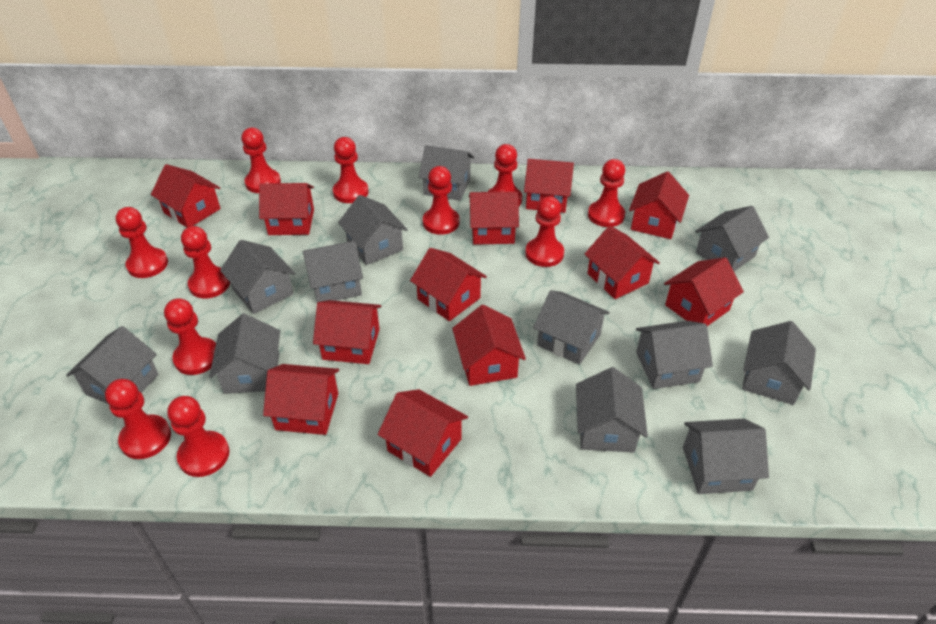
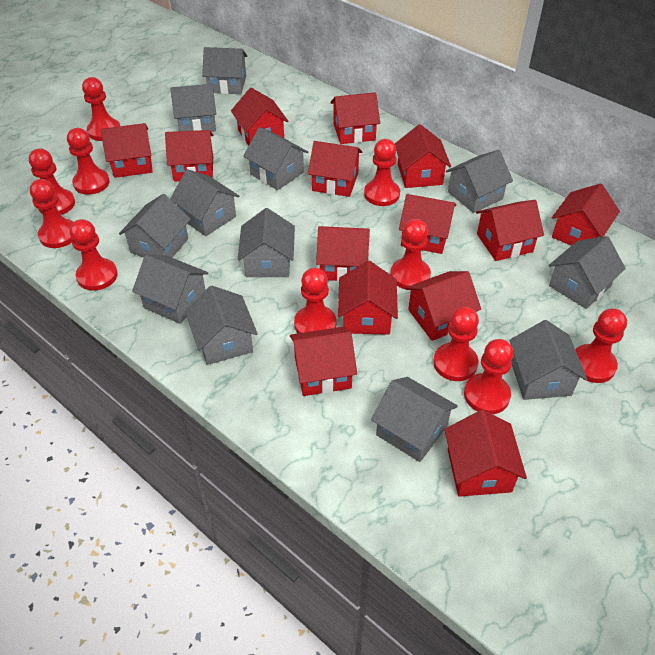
red house: [151,164,221,228] [259,183,314,235] [263,364,339,435] [313,300,381,364] [378,389,468,477] [410,248,487,321] [452,305,526,386] [469,191,519,245] [524,159,574,213] [585,226,660,299] [629,171,689,239] [664,257,744,326] = 12 -> [101,123,153,178] [165,130,213,182] [231,88,288,146] [290,327,357,396] [308,141,363,197] [316,226,370,282] [330,92,380,144] [338,261,398,335] [395,124,451,188] [399,194,456,254] [405,271,481,341] [444,410,527,497] [476,200,544,261] [552,183,620,246] = 14

